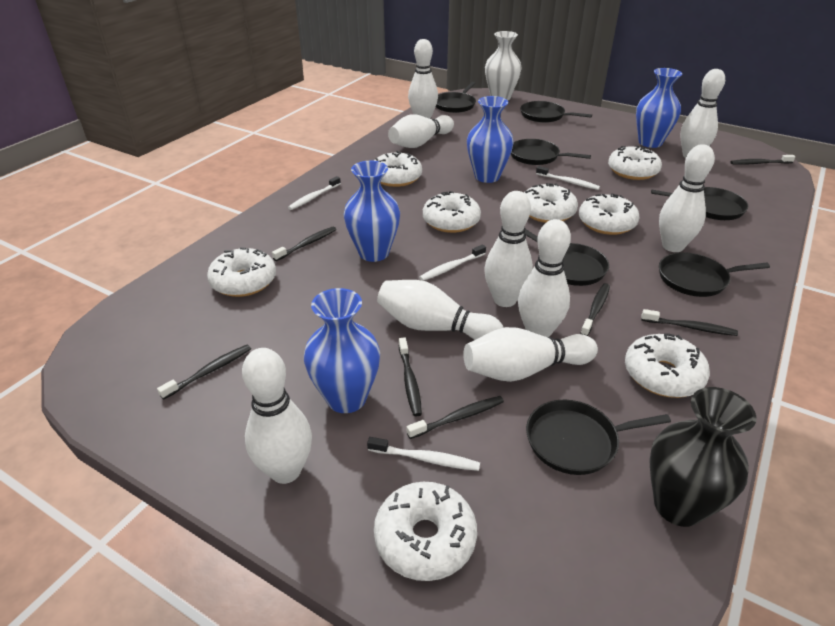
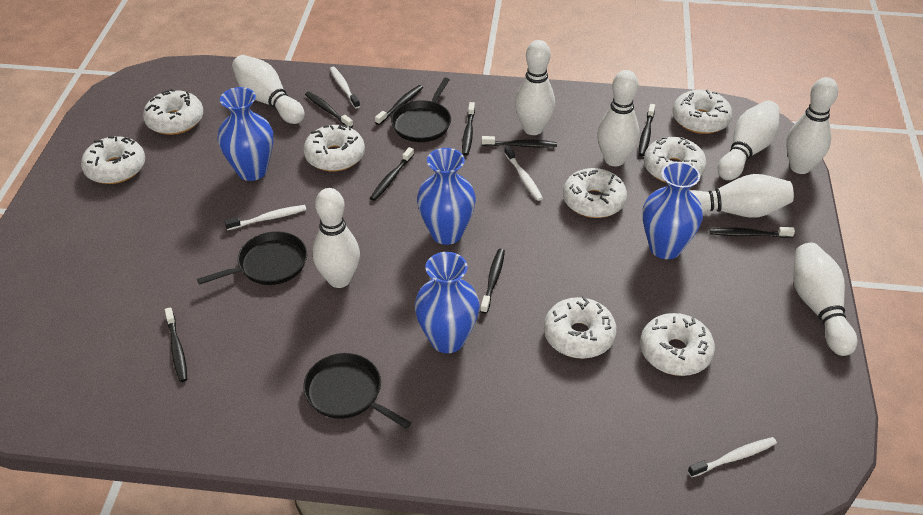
black pan: [436,82,476,113] [511,139,591,165] [520,101,592,123] [525,229,609,286] [526,400,671,475] [651,187,748,220] [659,253,770,297] = 7 -> [197,232,307,285] [303,353,411,429] [391,78,451,142] = 3
black toothbrush: [157,345,251,400] [272,226,336,261] [399,337,422,416] [407,396,504,439] [580,283,610,336] [641,309,738,336] [730,155,795,165] = 7 -> [165,307,187,382] [305,91,353,128] [370,147,414,201] [375,85,423,125] [462,102,475,156] [480,249,505,314] [482,136,557,148] [639,104,655,156] [709,227,795,238] = 9
black vase: [649,387,757,527] = 1 -> none = 0
white bowling pin: [242,348,312,484] [377,280,504,340] [388,114,454,148] [408,39,438,119] [463,327,598,382] [484,191,533,307] [518,219,571,337] [659,144,715,252] [680,69,725,158] = 9 -> [232,55,304,124] [313,188,360,288] [515,40,555,135] [597,70,639,166] [689,174,794,218] [718,100,780,180] [786,77,838,174] [793,243,857,356] = 8
white vase: [485,31,522,100] = 1 -> none = 0

